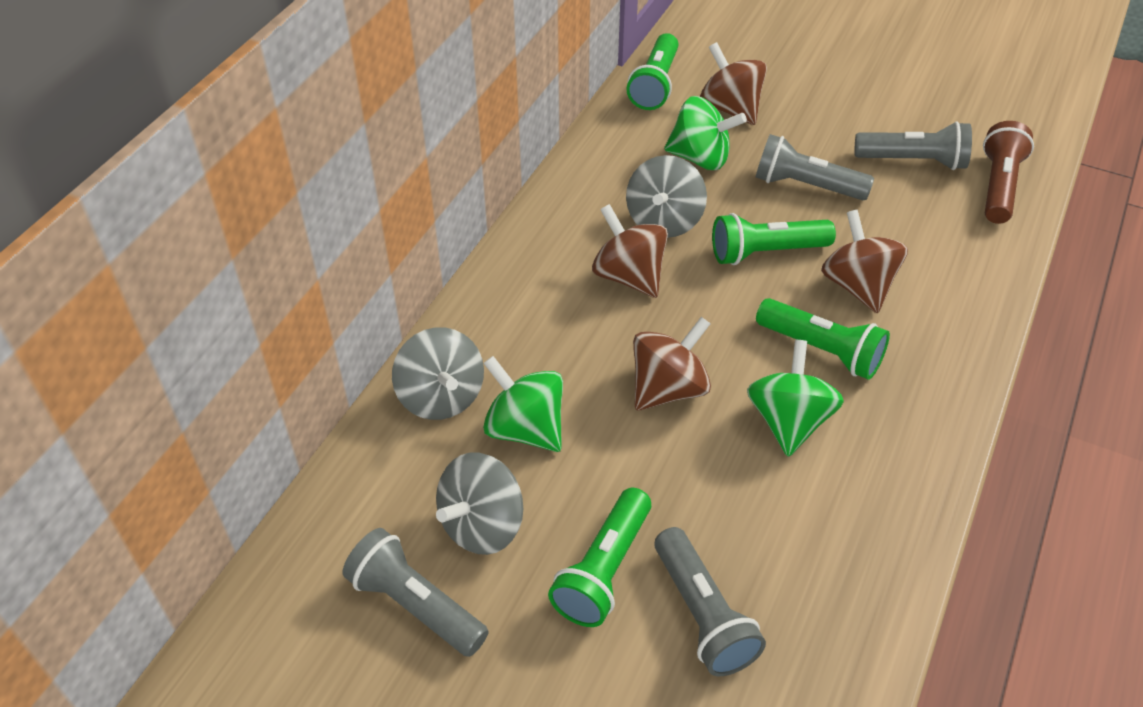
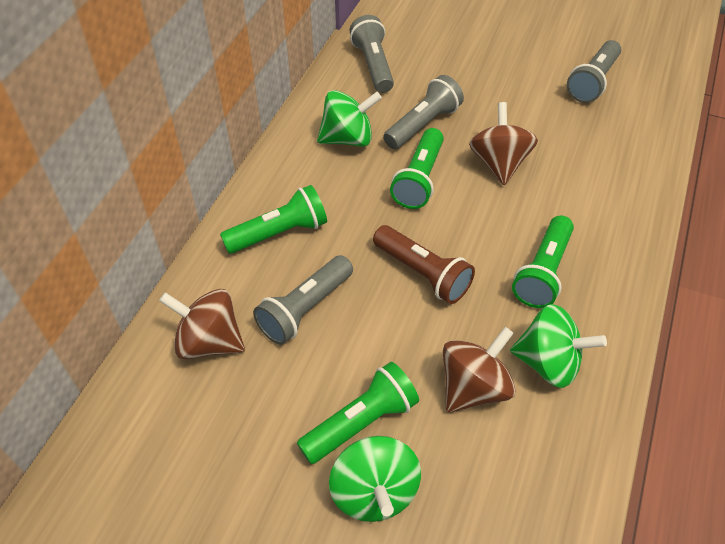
brown spinning top: [592,204,668,298] [633,317,711,411] [700,42,767,125] [821,210,908,313] = 4 -> [159,289,245,360] [443,327,516,413] [469,102,538,185] = 3
grey spinning top: [392,327,484,420] [436,453,523,555] [626,155,707,238] = 3 -> none = 0

